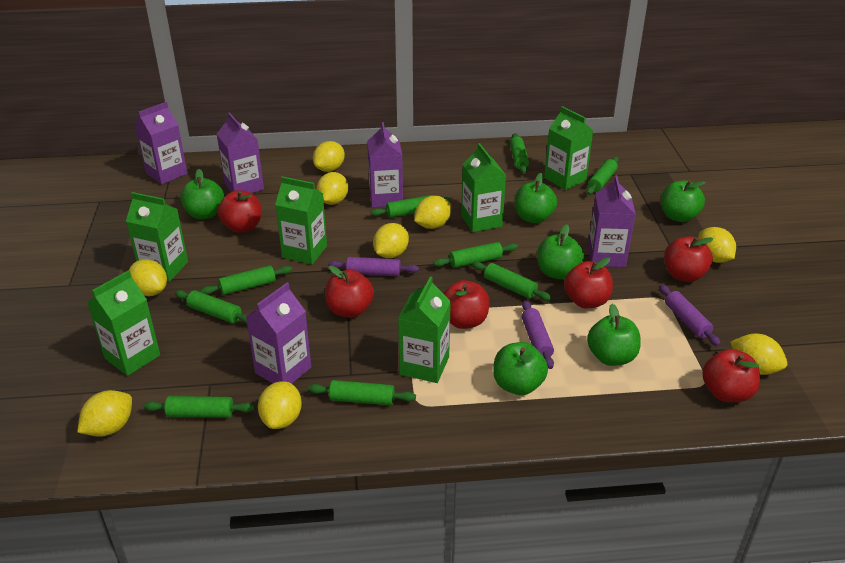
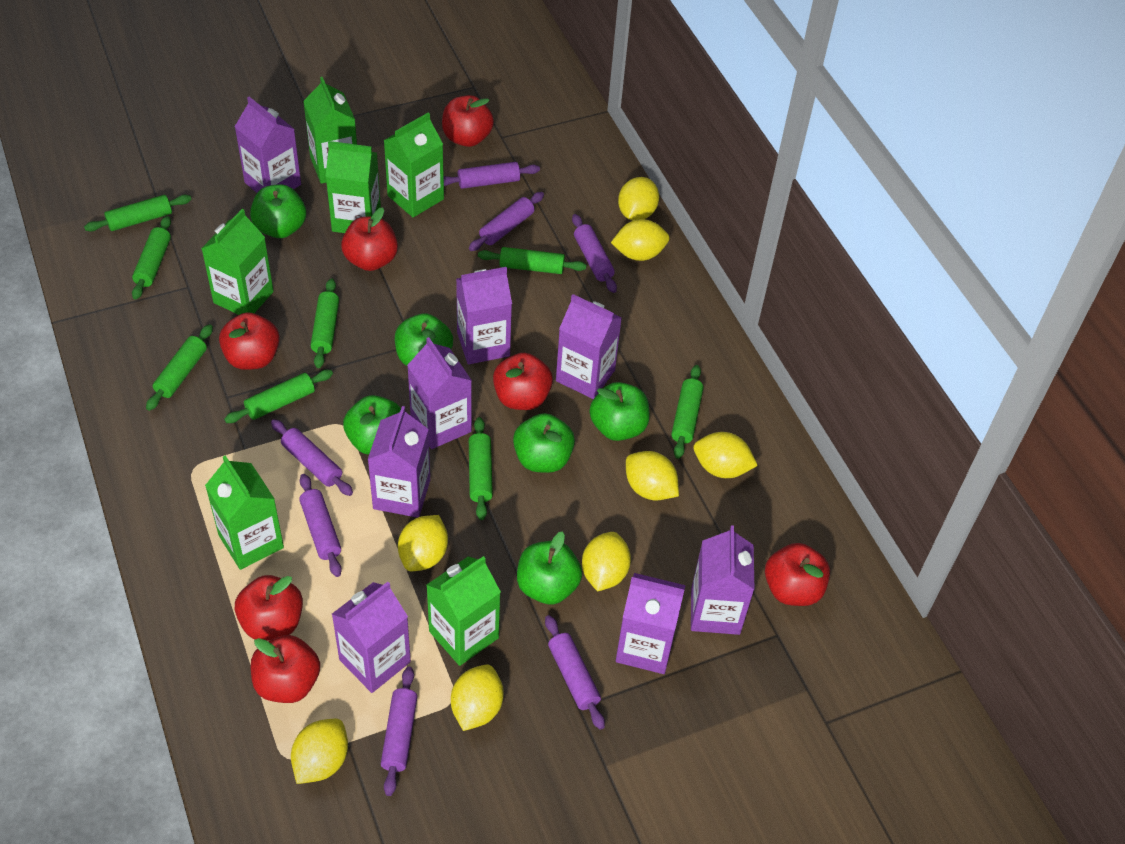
green rolling pin: [144,396,255,418] [175,290,248,324] [200,265,292,295] [308,380,416,405] [371,195,451,218] [433,242,518,268] [472,261,552,301] [510,133,529,174] [586,157,619,195] = 9 -> [84,195,192,232] [132,216,171,300] [146,324,213,411] [224,370,333,423] [311,278,339,368] [469,417,493,520] [478,247,586,274] [671,365,704,459] = 8
purple carton: [135,102,187,184] [217,112,264,193] [246,283,311,384] [367,122,403,207] [588,175,636,267] = 5 -> [235,97,301,193] [332,582,411,693] [368,406,430,518] [407,337,472,449] [456,267,512,365] [556,294,622,399] [616,573,686,674] [691,525,755,635] = 8
purple rolling pin: [328,257,419,276] [522,300,554,369] [659,285,721,346] = 3 -> [271,419,353,496] [299,474,342,577] [381,667,418,796] [444,162,540,189] [469,192,544,251] [545,615,605,730] [572,214,617,293] = 7
red apple: [218,190,262,233] [325,266,374,317] [443,280,490,329] [564,257,613,308] [664,236,714,282] [702,349,760,402] = 6 -> [219,312,280,370] [235,575,303,641] [251,635,320,703] [341,207,398,271] [442,95,494,147] [493,353,553,410] [765,543,830,606] = 7
yellow lemon: [77,390,132,437] [129,259,167,296] [258,381,302,429] [313,141,345,172] [317,172,348,205] [373,223,409,258] [414,196,451,229] [698,227,736,263] [730,334,787,375] = 9 -> [291,719,348,784] [398,515,448,571] [451,665,503,731] [582,532,631,591] [611,219,670,261] [618,177,659,221] [626,451,679,500] [694,432,758,478] = 8

